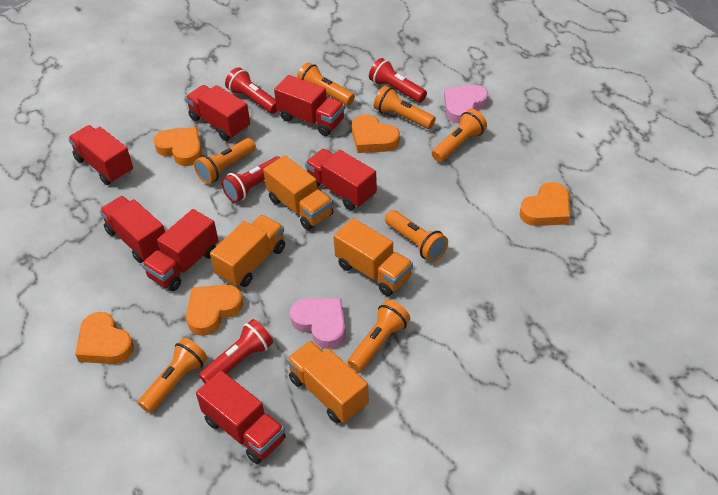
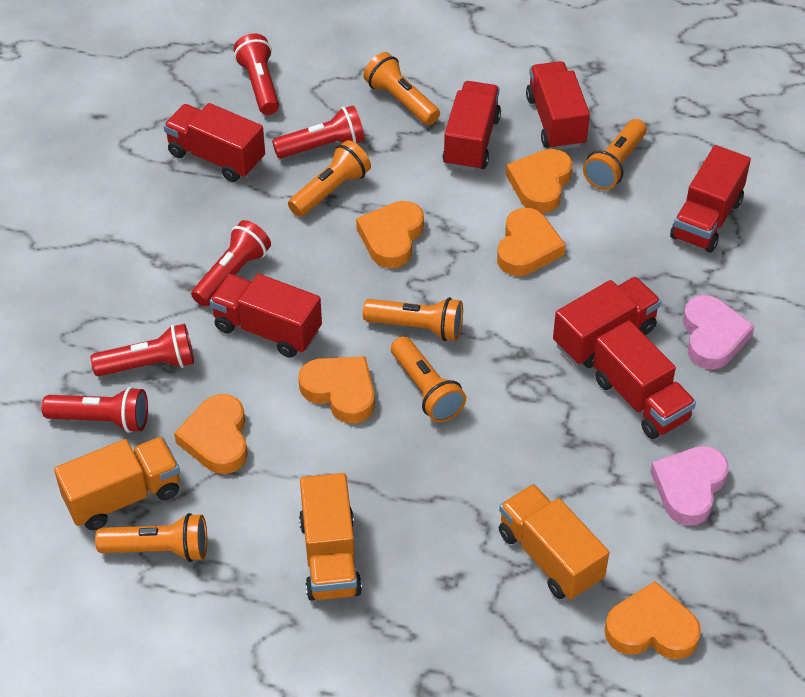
orange flashlight: [138,338,208,413] [194,138,256,184] [297,63,355,106] [348,300,410,372] [374,86,436,129] [385,210,448,262] [432,109,487,162] = 7 -> [95,513,207,562] [288,140,371,217] [363,52,440,125] [363,297,463,341] [391,336,466,422] [583,119,647,190] = 6
orange heart: [75,312,134,364] [154,127,202,166] [186,284,243,336] [352,115,400,153] [520,182,570,226] = 5 -> [174,394,248,474] [298,356,375,424] [356,201,424,268] [497,208,566,276] [506,149,573,213] [605,581,701,660] = 6
orange truck: [210,215,285,287] [263,155,333,230] [287,341,369,423] [333,218,413,296] = 4 -> [54,437,180,530] [299,473,362,601] [499,484,609,600] = 3
red flashlight: [199,319,273,383] [221,157,281,203] [225,67,278,114] [369,58,427,103] = 4 -> [42,387,148,433] [91,324,194,376] [191,220,271,307] [233,34,279,115] [272,105,365,158] = 5

